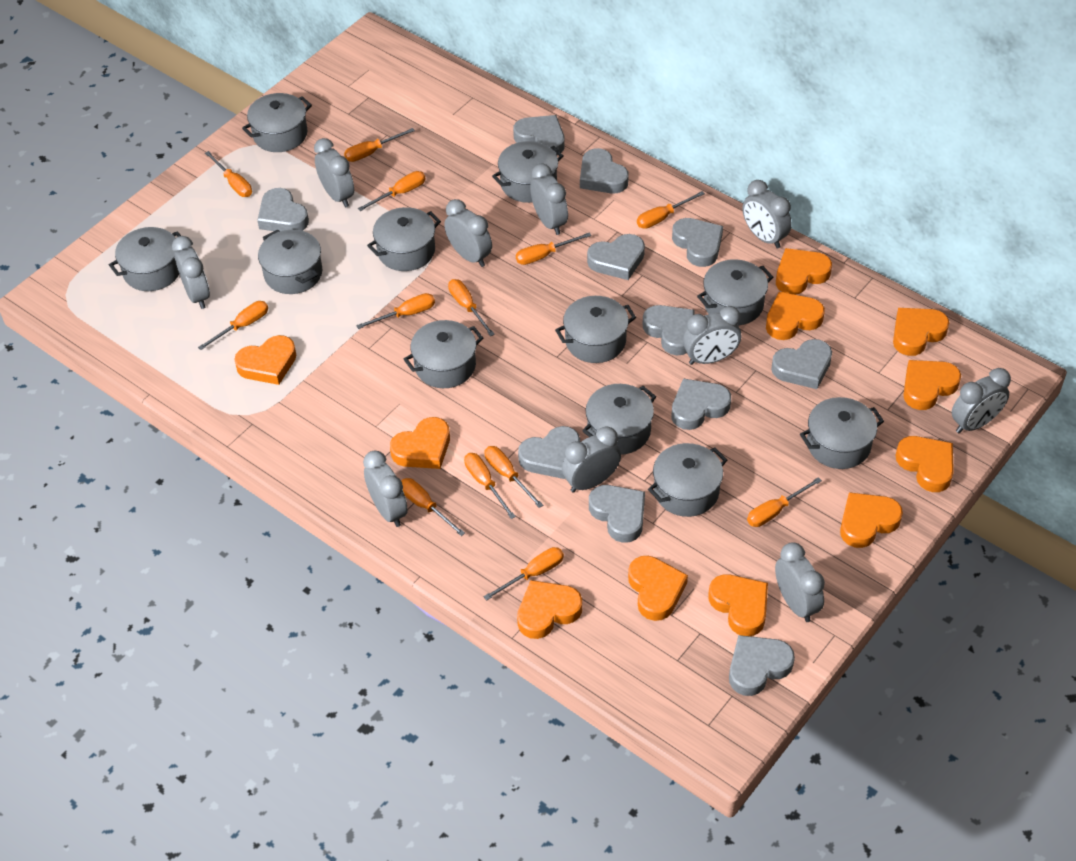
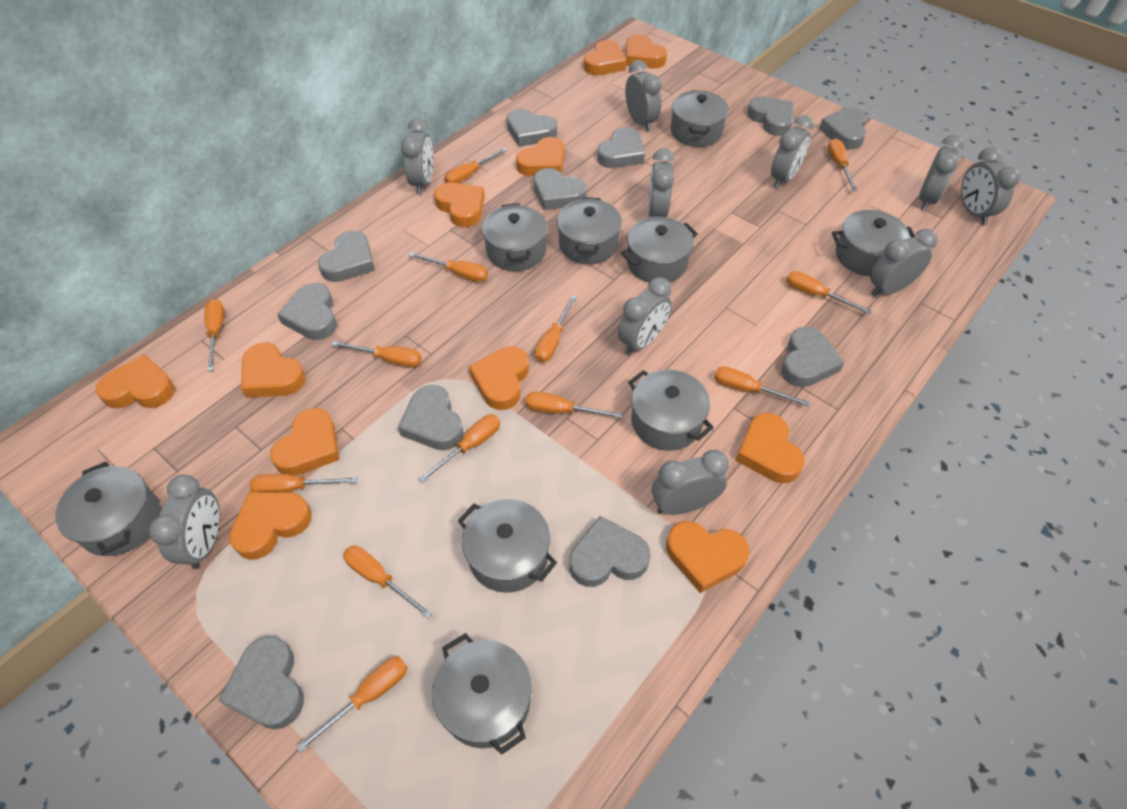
grey pot: [109,227,181,291] [242,93,312,152] [258,229,322,294] [367,207,441,271] [404,320,484,388] [492,141,564,203] [555,296,636,363] [582,384,656,455] [648,443,727,517] [697,259,773,326] [800,397,884,469] = 11 -> [55,462,160,556] [432,633,532,755] [458,499,557,593] [482,203,547,271] [557,197,622,264] [621,217,698,282] [628,369,714,451] [670,90,729,147] [832,210,916,276] = 9

